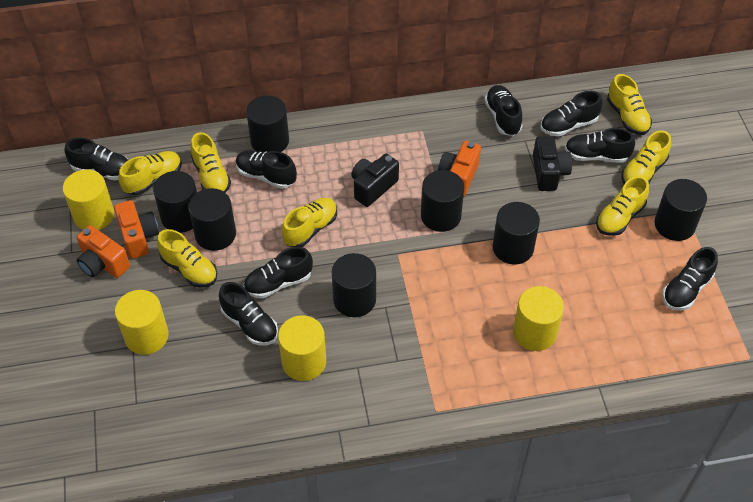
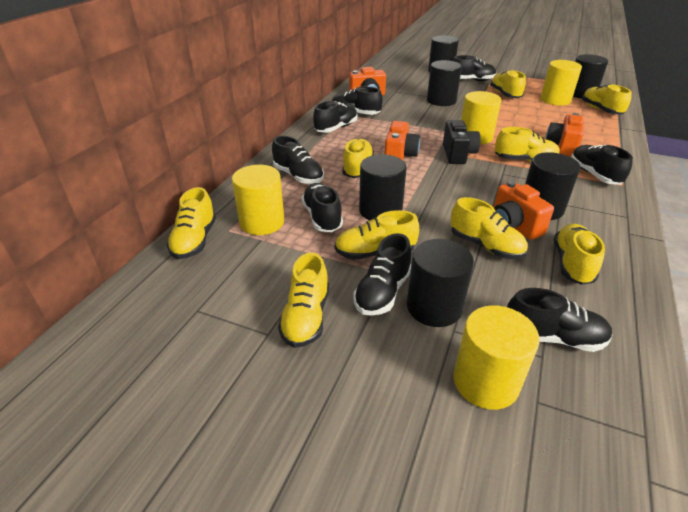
black camera: [351,154,399,207] [533,136,572,191] = 2 -> [443,120,481,164] = 1
black cylinder: [153,171,197,233] [188,188,236,251] [246,96,289,152] [332,253,376,317] [421,170,464,232] [492,202,540,264] [654,179,707,241] = 7 -> [359,154,407,220] [407,239,474,327] [427,60,462,106] [428,35,459,72] [525,152,580,220] [573,54,608,99] = 6
orange camera: [77,225,130,278] [114,200,159,259] [438,141,481,197] = 3 -> [349,67,386,95] [385,121,420,160] [494,181,554,240] [546,113,584,157] = 4
yellow shoe: [118,151,182,196] [157,229,217,288] [191,132,231,193] [282,198,337,247] [596,176,649,236] [607,74,652,135] [621,131,671,184] = 7 -> [167,187,216,259] [278,253,329,348] [335,210,419,260] [342,139,374,178] [450,197,528,259] [490,70,526,98] [495,127,560,162] [554,224,605,285] [582,84,632,115] = 9

